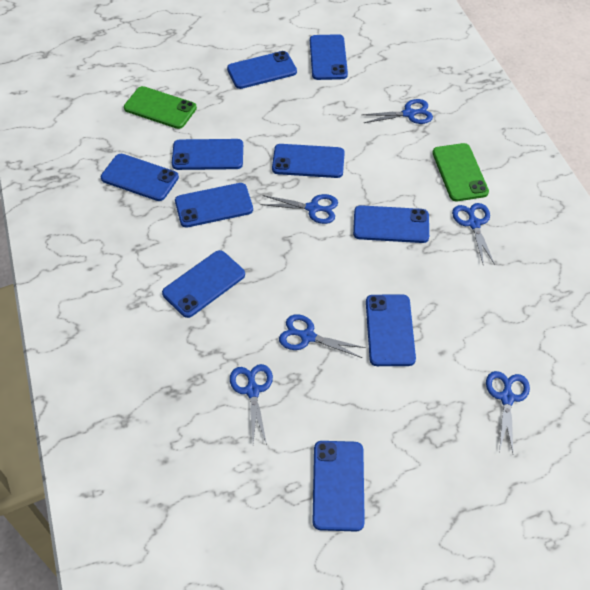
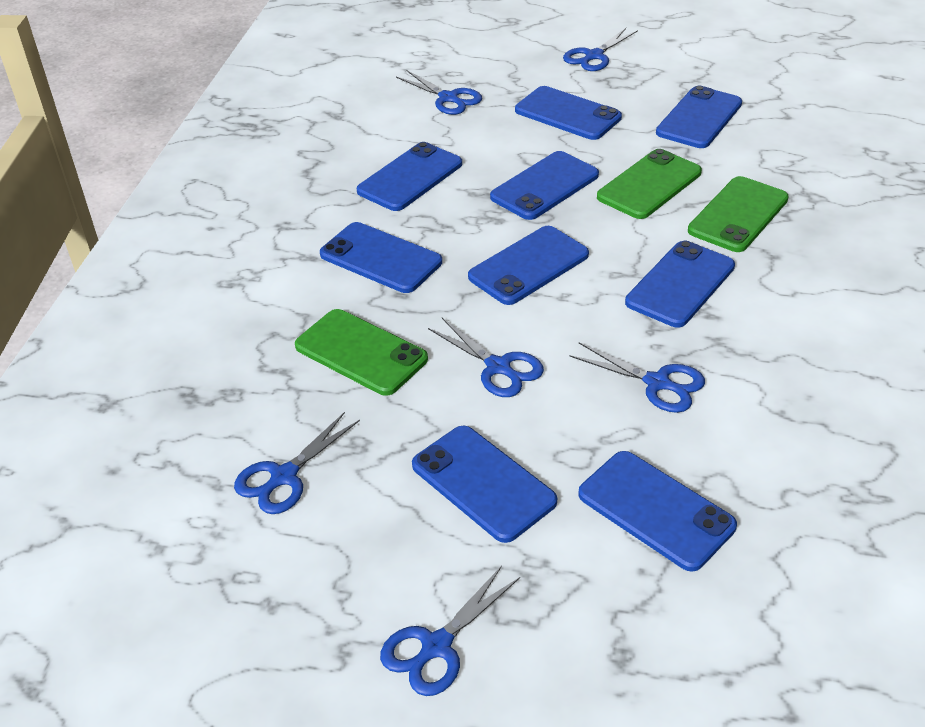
blue phone: [101,154,179,201] [162,250,245,318] [172,139,243,170] [175,183,253,228] [227,51,297,89] [272,144,345,178] [310,34,348,80] [312,441,365,531] [353,205,429,243] [366,294,416,366] = 10 -> [320,222,442,293] [357,142,462,211] [412,426,557,543] [468,226,589,305] [490,151,599,220] [515,86,622,140] [578,451,737,572] [625,241,735,327] [656,86,742,148] = 9
green phone: [124,86,197,129] [432,143,489,201] = 2 -> [295,309,428,396] [597,149,702,219] [688,176,789,252] = 3

